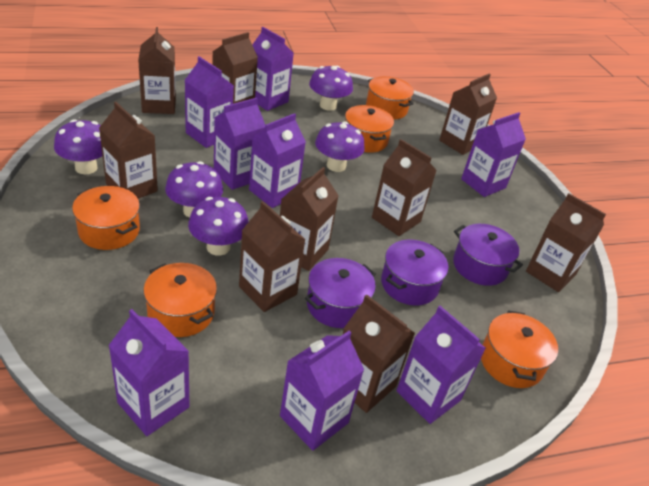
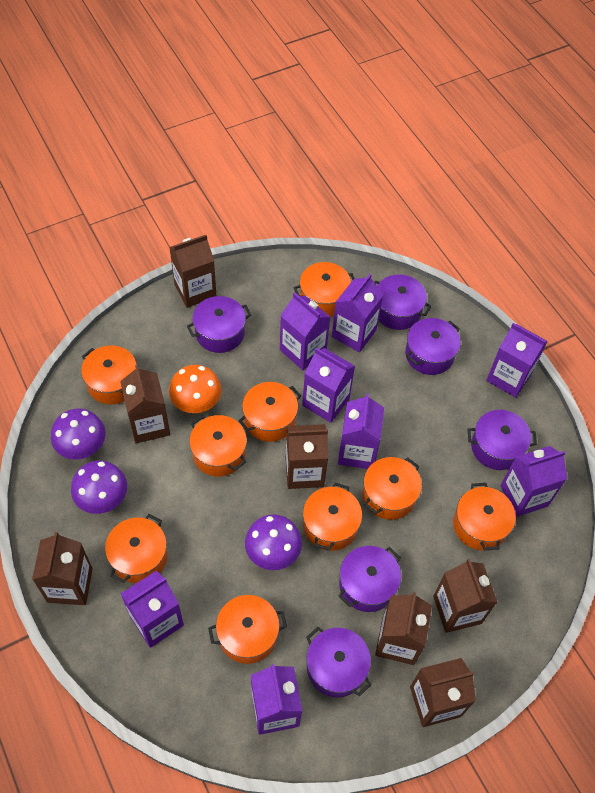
brown carton: [99,102,158,199] [138,27,176,114] [212,32,258,104] [239,201,306,312] [280,167,339,271] [343,294,415,413] [372,139,437,236] [439,73,497,155] [526,193,606,292] = 9 -> [32,532,93,605] [120,365,170,443] [169,235,216,308] [285,424,328,489] [375,592,432,665] [410,658,476,727] [433,559,497,633] = 7
orange mushroom: none = 0 -> [169,365,222,413] = 1
orange pot: [72,186,140,250] [143,263,217,337] [345,105,394,153] [366,76,414,120] [481,310,558,388] = 5 -> [81,345,137,404] [105,514,168,583] [189,415,247,477] [208,595,287,664] [239,382,301,442] [293,262,355,317] [303,483,362,551] [363,457,422,520] [453,483,516,550] = 9
purple mushroom: [54,119,103,174] [165,161,223,218] [188,197,249,256] [309,66,353,111] [315,121,365,172] = 5 -> [51,408,106,460] [71,460,127,514] [245,514,302,570] = 3
purple pot: [305,258,376,328] [381,240,448,306] [453,224,523,286] = 3 -> [187,296,251,353] [306,627,371,698] [339,546,401,612] [374,274,432,330] [405,318,461,375] [468,410,537,470] = 6

